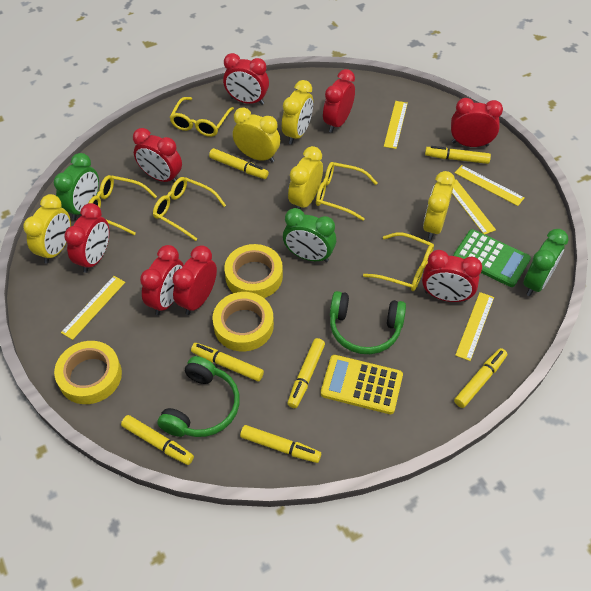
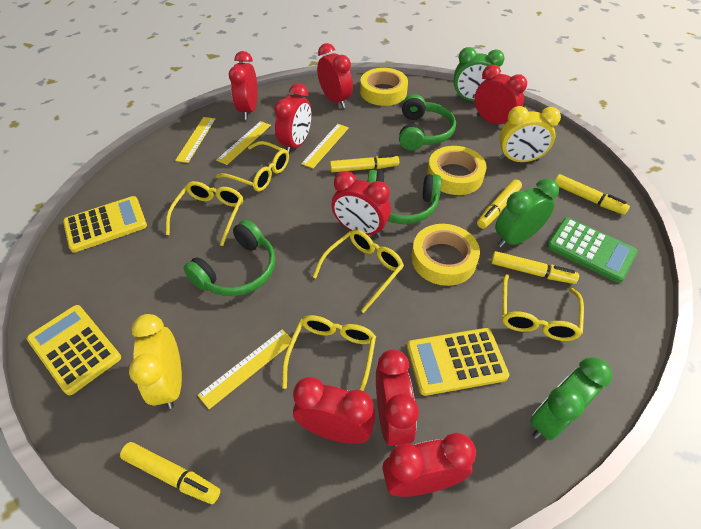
green headphones: [157,356,240,437] [330,291,406,354] = 2 -> [184,219,276,296] [367,170,441,224] [399,94,456,151] = 3
yellow calculator: [321,355,403,414] = 1 -> [27,305,121,395] [63,196,147,253] [407,328,509,396] = 3
yellow clock: [23,194,71,264] [233,108,280,162] [282,80,313,144] [288,146,323,210] [423,171,455,240] = 5 -> [129,314,182,409] [499,106,561,162] = 2
yellow marker: [121,415,194,465] [191,343,264,381] [209,148,269,179] [240,425,321,463] [287,338,325,408] [425,146,491,164] [454,348,507,408] = 7 -> [120,442,220,504] [330,154,399,172] [477,179,522,229] [491,251,579,284] [555,174,630,215] = 5
yellow ruler: [61,276,125,340] [384,101,408,149] [452,179,496,234] [455,165,525,206] [455,292,494,361] = 5 -> [175,117,215,163] [198,329,292,409] [216,121,271,165] [301,124,349,168] = 4

